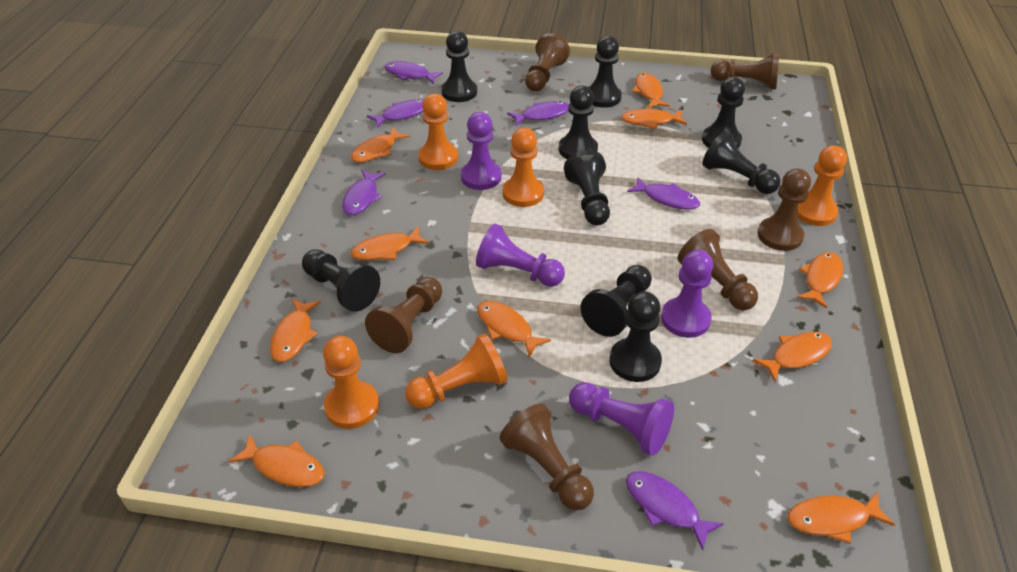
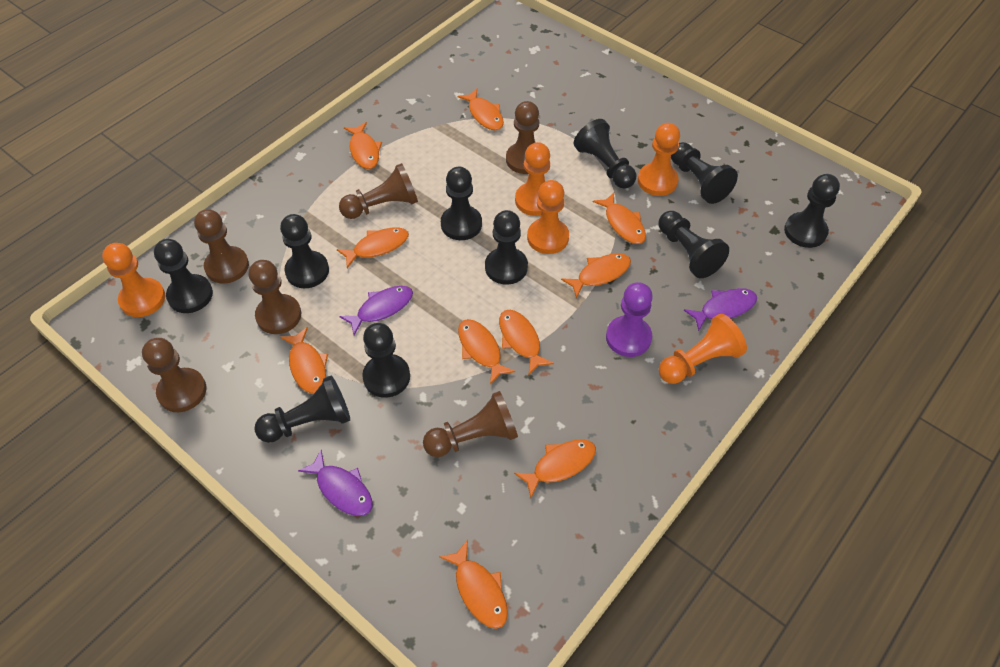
black pawn: [302,249,380,312] [441,31,477,102] [559,86,598,159] [564,150,610,225] [580,265,652,337] [589,36,622,108] [609,291,662,382] [702,77,745,148] [702,131,781,194] = 9 -> [154,239,213,313] [254,376,350,443] [280,214,329,288] [362,323,410,398] [441,167,482,240] [485,210,528,285] [574,119,636,189] [659,211,729,278] [671,142,738,204] [784,174,840,248] = 10
purple fish: [342,170,386,215] [367,99,424,128] [385,61,443,83] [507,101,569,126] [626,471,724,550] [627,177,700,210] = 6 -> [298,450,372,516] [339,286,413,335] [684,288,757,331] = 3
purple pawn: [461,112,502,190] [476,224,565,287] [569,382,674,456] [661,250,713,338] = 4 -> [606,282,653,357] = 1

